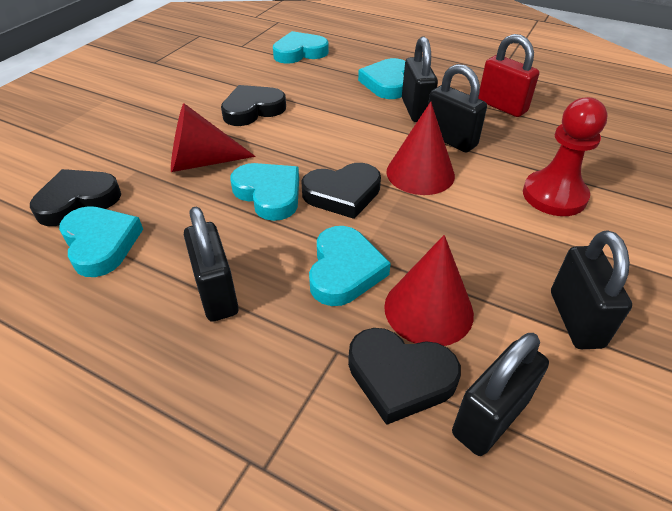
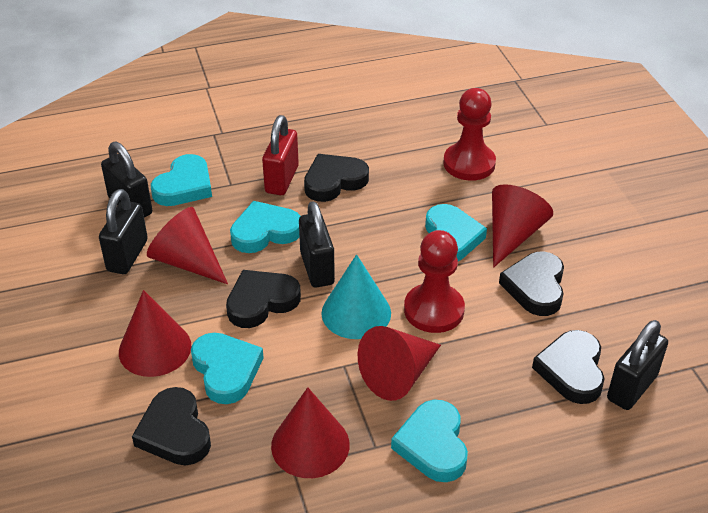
black heart: [30,169,121,226] [221,85,286,126] [301,163,381,219] [348,328,461,425] = 4 -> [132,387,211,465] [226,270,301,328] [304,154,369,202] [499,252,564,316] [532,330,605,404] = 5
black padlock: [184,207,239,322] [402,36,438,122] [428,64,487,152] [452,333,549,456] [551,231,632,349] = 5 -> [99,189,148,274] [101,142,152,218] [299,201,335,288] [607,320,668,410] = 4
red cone: [171,103,256,172] [384,235,474,346] [386,102,455,195] = 3 -> [119,290,191,377] [147,207,228,284] [271,387,350,478] [358,326,441,401] [492,184,553,268] = 5
red pawn: [523,97,608,216] = 1 -> [404,230,465,333] [443,88,496,181] = 2
turquoise cone: none = 0 -> [321,254,391,339] = 1

